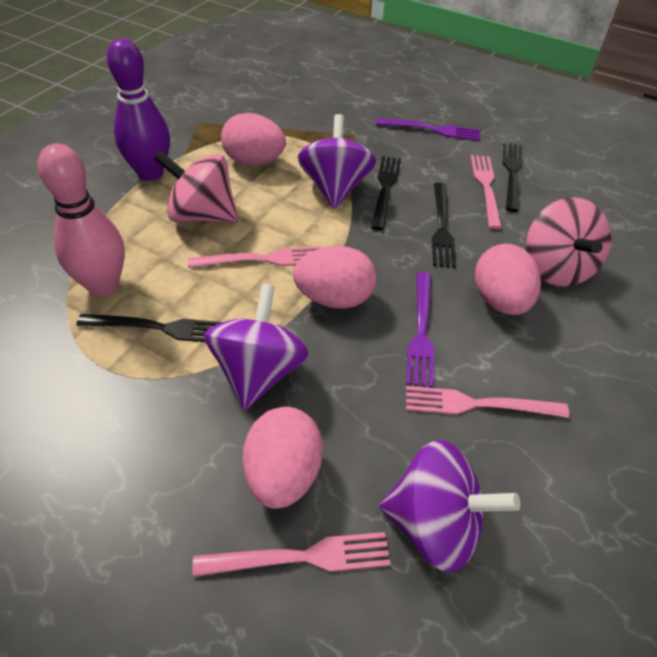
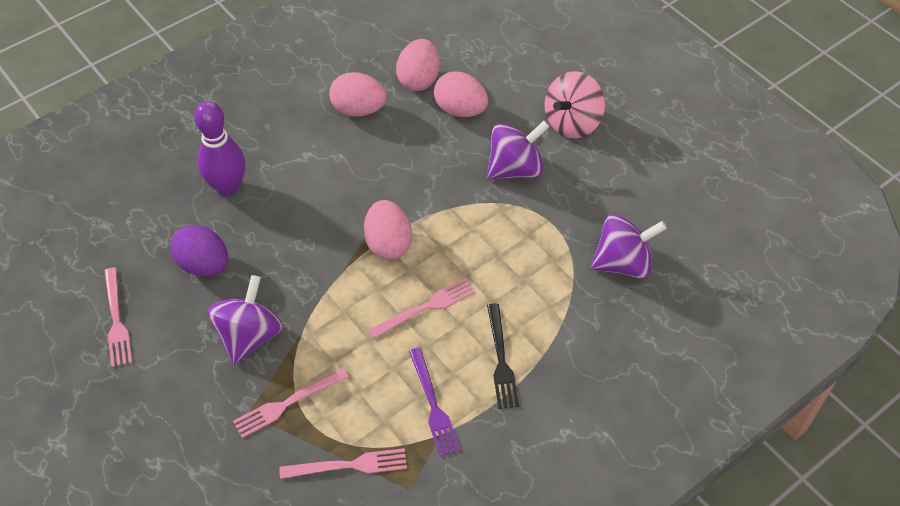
black fork: [76,314,223,342] [371,156,401,230] [432,183,456,268] [503,143,522,212] = 4 -> [487,303,519,409] = 1
pink bowling pin: [38,144,125,296] = 1 -> none = 0
pink spinning top: [154,151,238,223] [526,197,611,287] = 2 -> [544,71,605,138] = 1
purple egg: none = 0 -> [170,225,228,277] = 1
purple fork: [375,118,480,141] [406,272,434,388] = 2 -> [409,347,460,457] = 1

